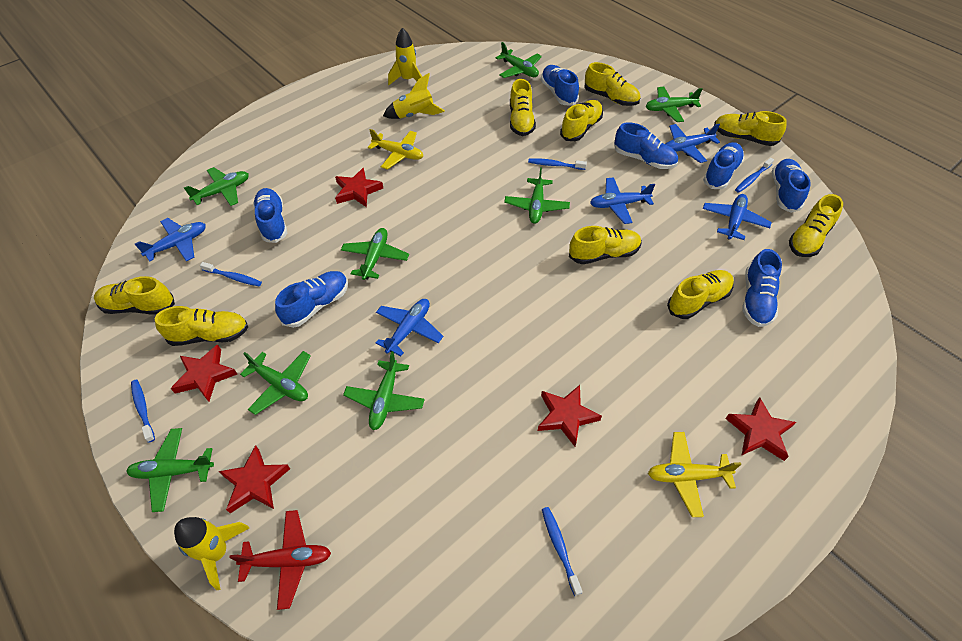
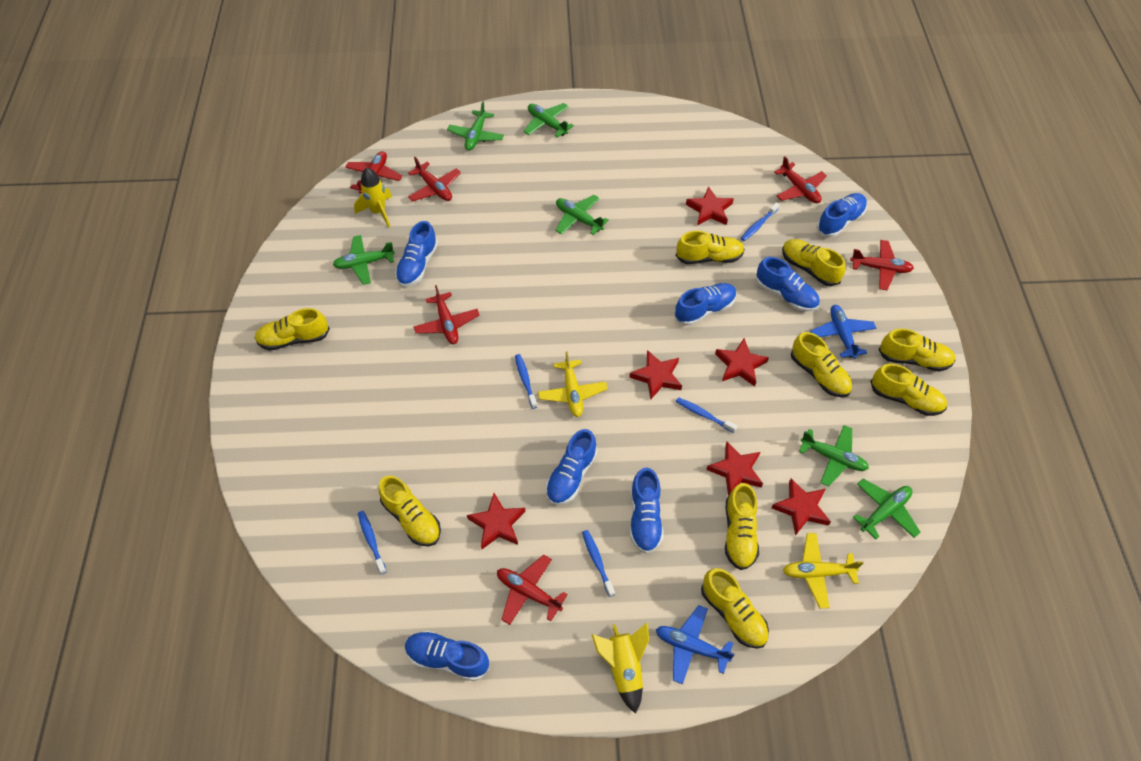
blue plane: [135,218,206,262] [376,299,443,356] [590,177,655,224] [666,124,720,163] [703,194,772,240] = 5 -> [656,605,735,684] [810,305,876,359] = 2
green plane: [126,428,214,512] [184,167,249,206] [240,351,311,415] [341,228,409,280] [343,351,425,430] [495,42,542,78] [504,167,570,224] [646,87,702,122] = 8 -> [333,235,395,285] [447,101,504,151] [523,103,574,138] [555,195,609,235] [799,425,869,487] [853,479,920,539] = 6
red plane: [229,510,331,610] = 1 -> [345,151,402,194] [408,157,461,202] [414,285,479,344] [497,555,568,625] [774,156,827,203] [850,240,914,290] = 6
red star: [171,344,237,402] [218,445,290,513] [335,168,383,207] [538,385,602,447] [725,397,796,461] = 5 -> [467,493,525,549] [629,350,682,399] [686,186,734,225] [706,442,763,496] [715,338,769,387] [771,479,831,536] = 6
yellow rocket: [174,517,249,590] [383,73,445,119] [388,28,422,85] = 3 -> [354,168,392,228] [591,622,649,714] = 2

